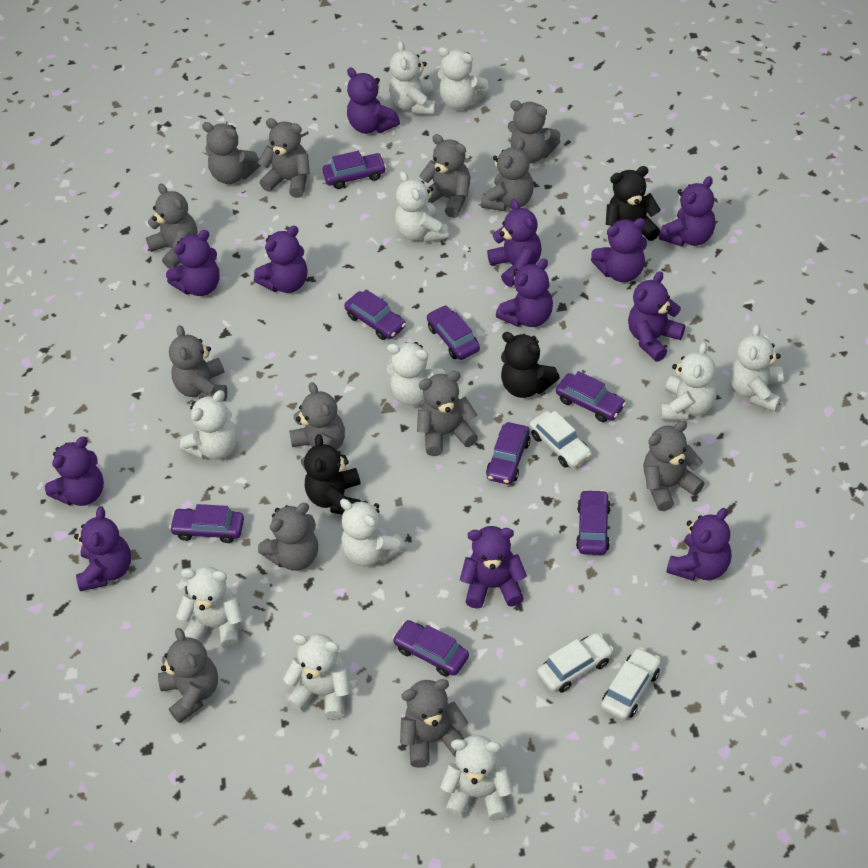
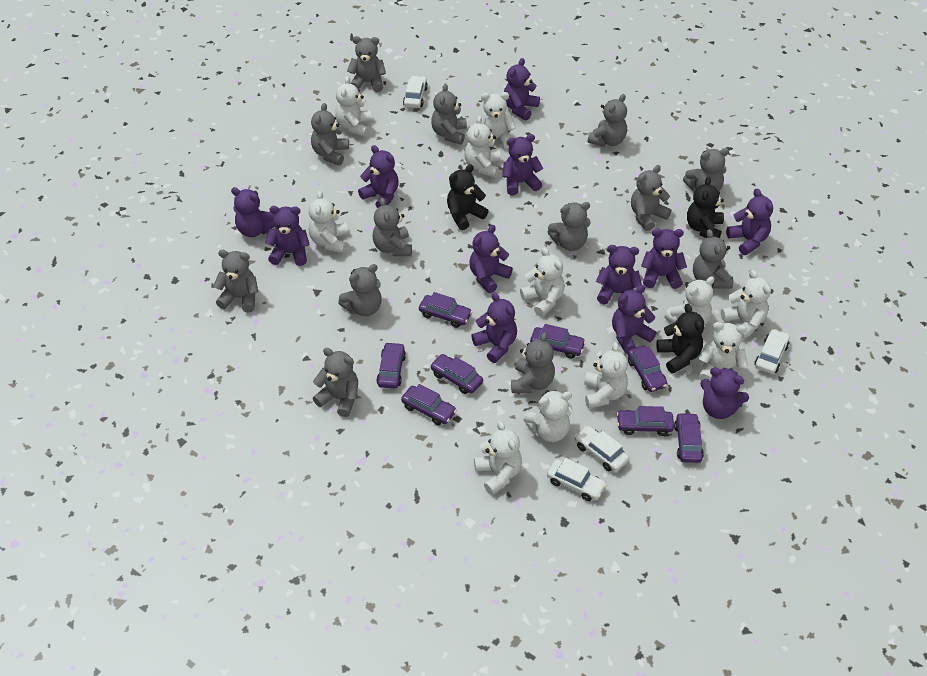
white car: [529,411,592,468] [537,633,614,693] [601,647,661,720] = 3 -> [403,76,428,108] [547,458,607,501] [575,426,629,472] [755,329,790,374] = 4

